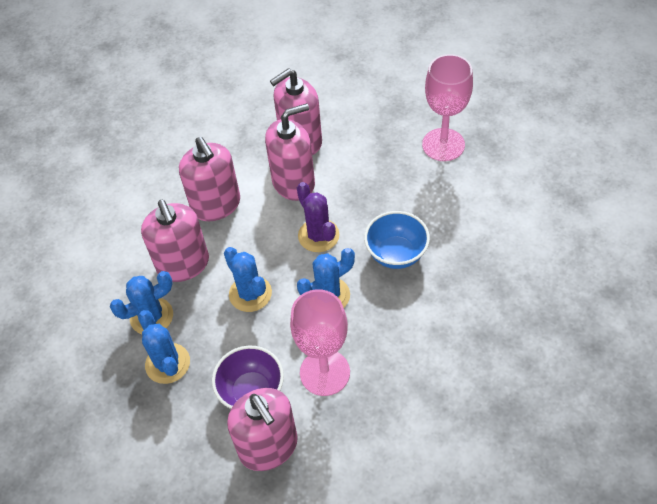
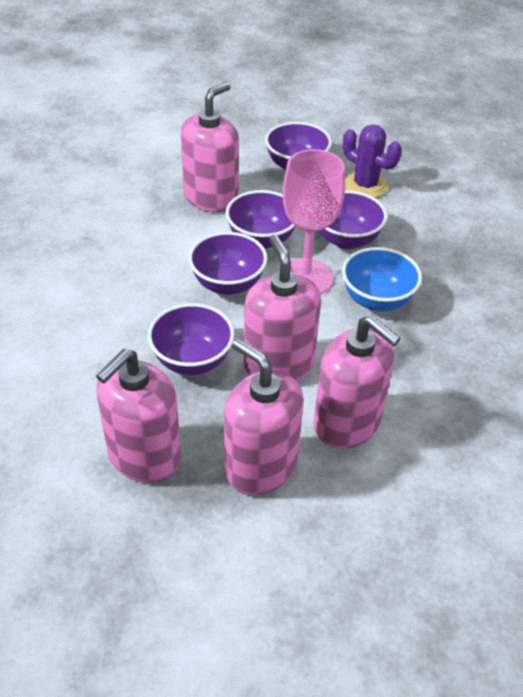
blue cactus: [110,271,173,334] [138,310,190,384] [224,247,272,312] [297,248,355,308] = 4 -> none = 0
pink goblet: [290,289,350,396] [422,54,473,161] = 2 -> [279,149,345,294] = 1
purple bowl: [212,346,284,409] = 1 -> [147,303,235,375] [189,232,268,295] [225,190,295,249] [265,122,332,170] [320,190,387,249] = 5

